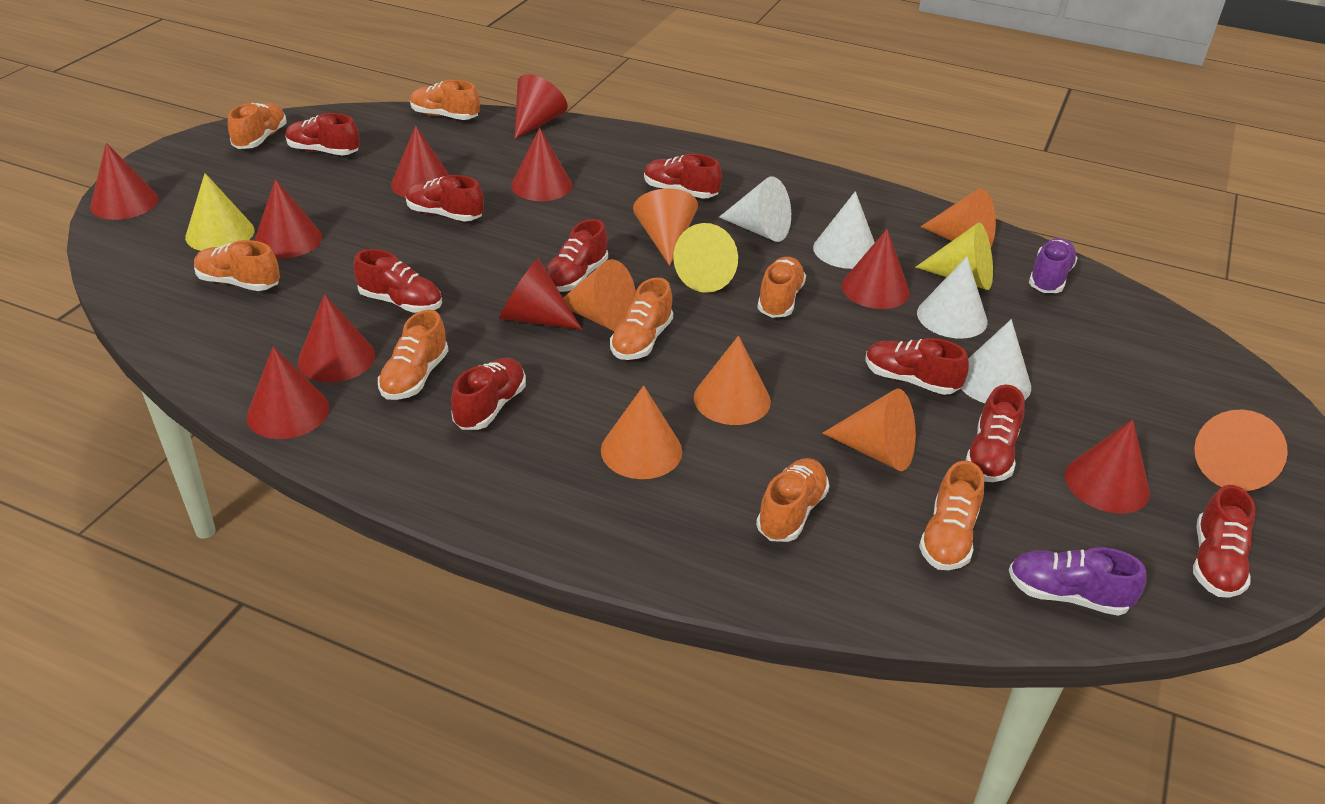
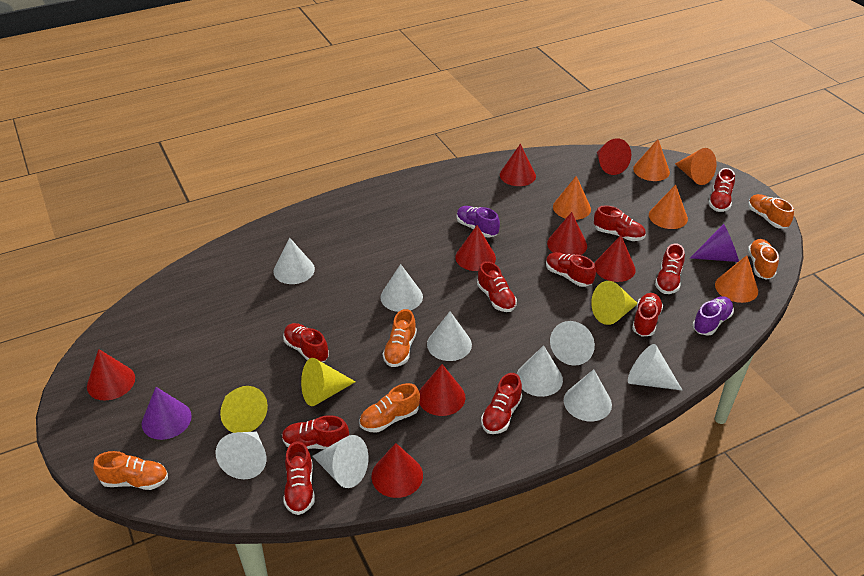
orange cone: [563,259,636,331] [601,385,682,479] [633,188,698,266] [694,336,771,425] [822,388,916,471] [921,189,996,247] [1194,409,1288,491] = 7 -> [553,176,591,220] [633,139,670,181] [649,185,688,229] [675,148,716,185] [715,255,758,303] = 5
orange shoe: [194,240,280,291] [228,103,286,149] [378,310,448,400] [410,80,480,120] [610,277,673,360] [756,458,829,542] [757,257,806,318] [919,461,984,570] = 8 -> [93,451,168,490] [359,383,420,433] [383,309,417,367] [748,194,794,229] [748,239,779,280] = 5
purple cone: none = 0 -> [142,387,192,440] [690,224,739,262] = 2
red cone: [90,143,159,220] [247,347,329,439] [254,179,322,258] [298,294,375,382] [391,125,449,198] [499,258,582,330] [511,128,572,201] [515,74,568,139] [842,229,910,309] [1065,419,1150,514] = 10 -> [87,349,135,400] [371,443,423,498] [419,364,466,416] [455,225,496,271] [500,144,536,186] [547,212,587,255] [595,236,636,282] [597,138,631,175] = 8
red shoe: [285,113,360,155] [353,249,442,313] [406,175,484,222] [451,358,526,430] [546,219,608,292] [644,154,722,199] [865,338,969,395] [965,384,1025,482] [1193,485,1256,598] = 9 -> [282,415,349,449] [283,323,329,362] [283,441,315,515] [477,261,517,312] [481,373,522,434] [546,252,596,287] [594,205,646,241] [632,293,663,337] [655,243,685,294] [708,168,735,212] = 10
white cone: [719,177,791,242] [813,191,875,269] [917,256,987,338] [961,319,1031,403] = 4 -> [216,432,266,479] [273,237,315,284] [312,435,368,488] [380,264,423,312] [427,312,472,361] [517,345,563,397] [550,321,595,366] [564,369,612,421] [628,344,682,390] = 9

